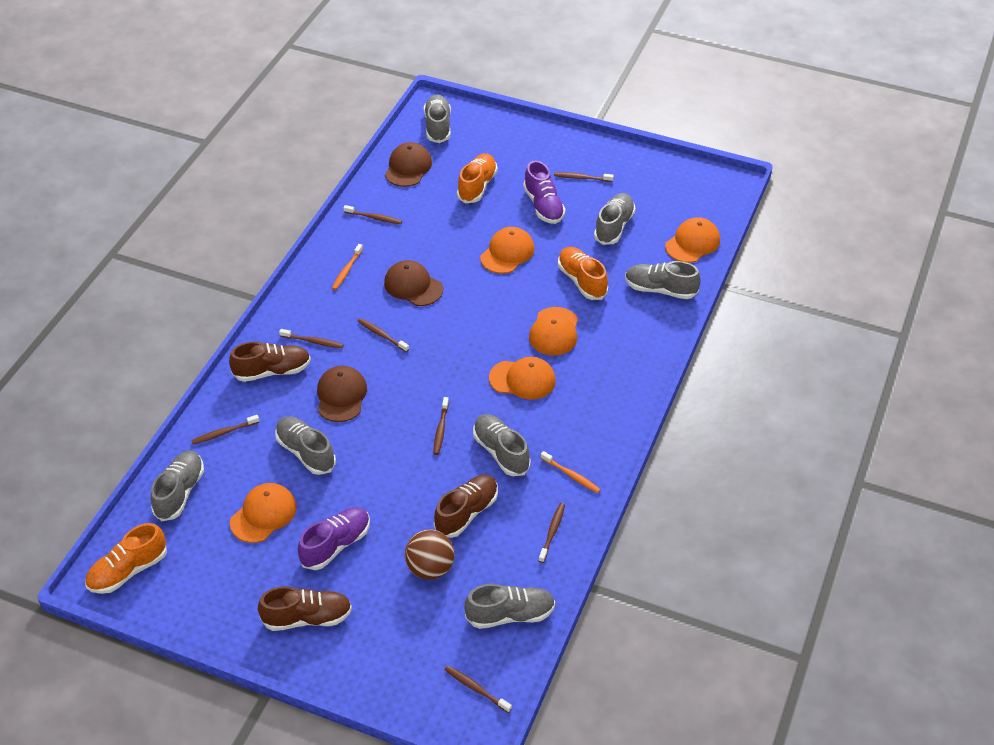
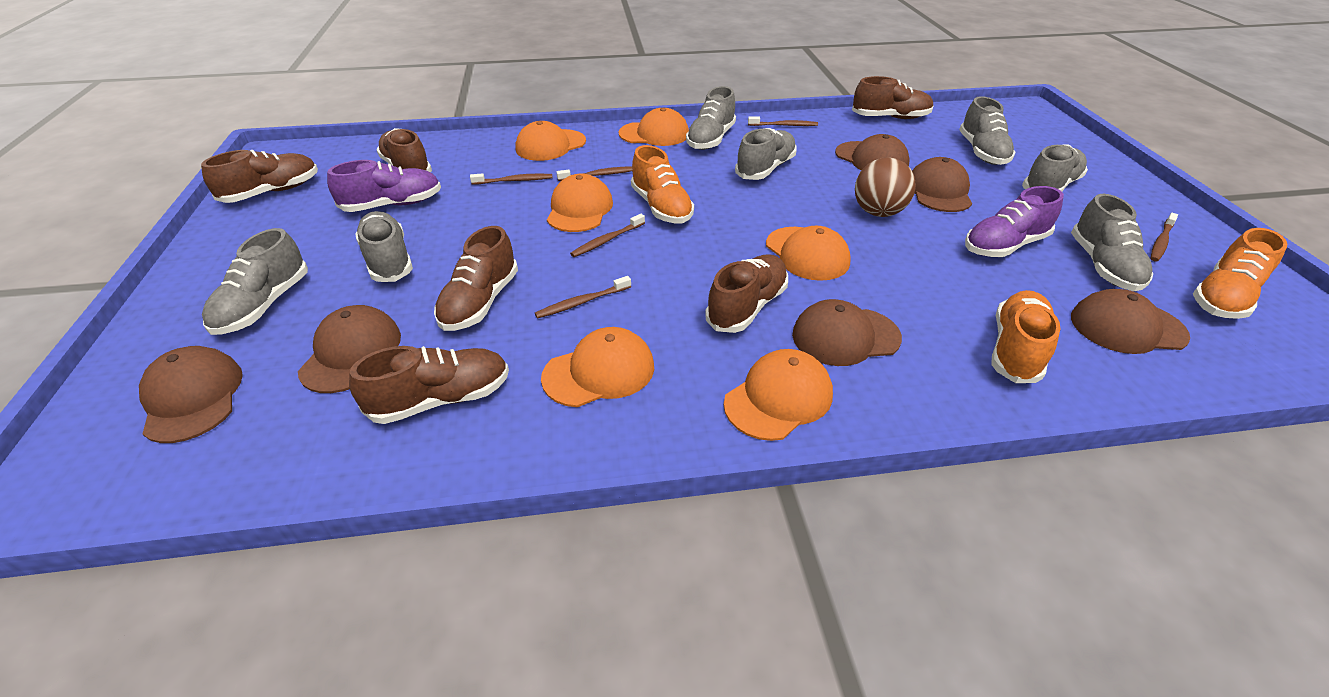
brown cap: [317,366,367,422] [384,260,443,306] [385,142,432,187] = 3 -> [139,346,243,443] [298,305,401,393] [792,299,902,366] [835,134,910,170] [912,157,972,212] [1071,289,1190,354] = 6
brown shoe: [229,342,311,382] [258,586,352,631] [434,475,498,538] = 3 -> [201,150,318,203] [349,346,509,424] [376,128,432,173] [434,226,518,331] [705,254,788,333] [852,76,934,119] = 6
brown toothbrush: [191,415,259,444] [279,329,344,348] [343,205,402,224] [358,318,409,352] [433,397,449,455] [445,666,512,713] [539,503,565,563] [554,172,614,182] = 8 -> [470,173,553,185] [535,276,631,319] [556,166,632,181] [570,214,645,257] [748,117,818,126] [1151,213,1178,262] = 6
orange cap: [230,483,297,543] [480,227,535,274] [489,357,556,400] [529,307,578,356] [665,217,720,263] = 5 -> [515,121,586,161] [541,327,654,407] [547,174,613,232] [619,108,689,146] [724,349,833,441] [766,226,851,281] = 6
orange toothbrush: [332,244,363,290] [541,451,601,493] = 2 -> none = 0

